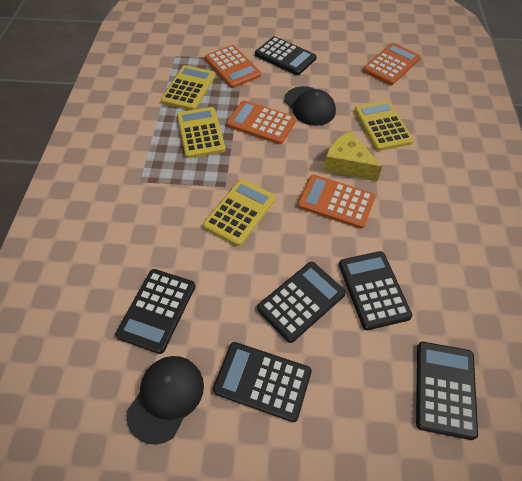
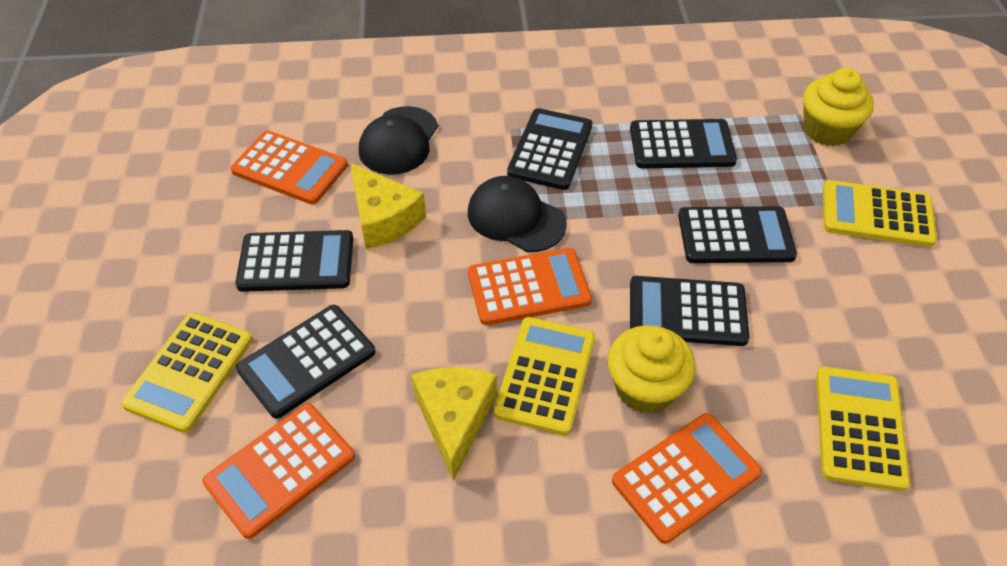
yellow cheese: [324,131,382,181] = 1 -> [350,163,426,249] [411,367,497,481] = 2
yellow cupcake: none = 0 -> [608,325,696,414] [803,68,874,146] = 2

